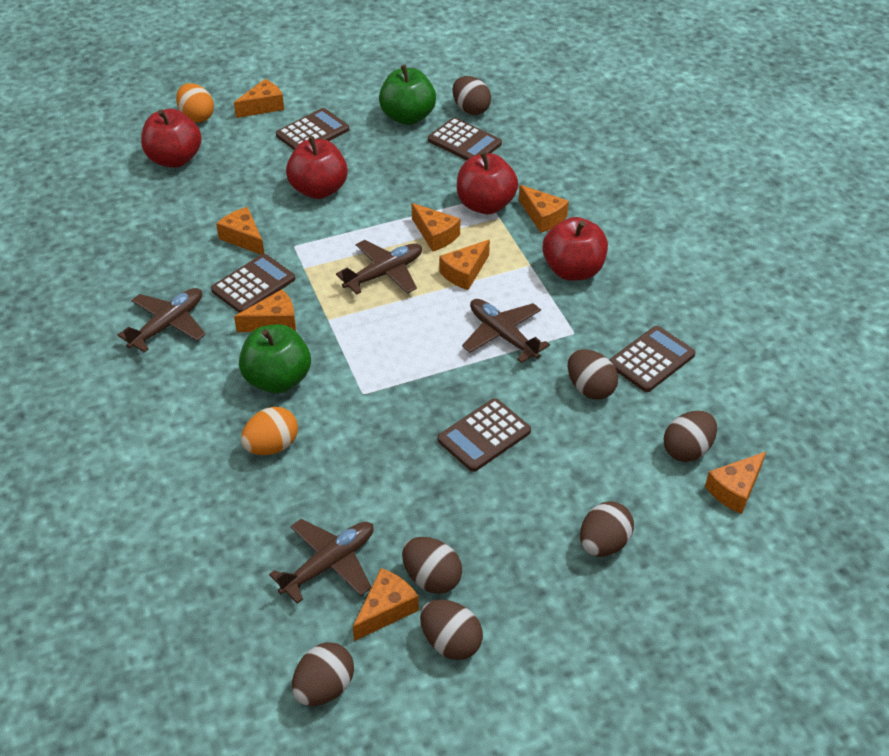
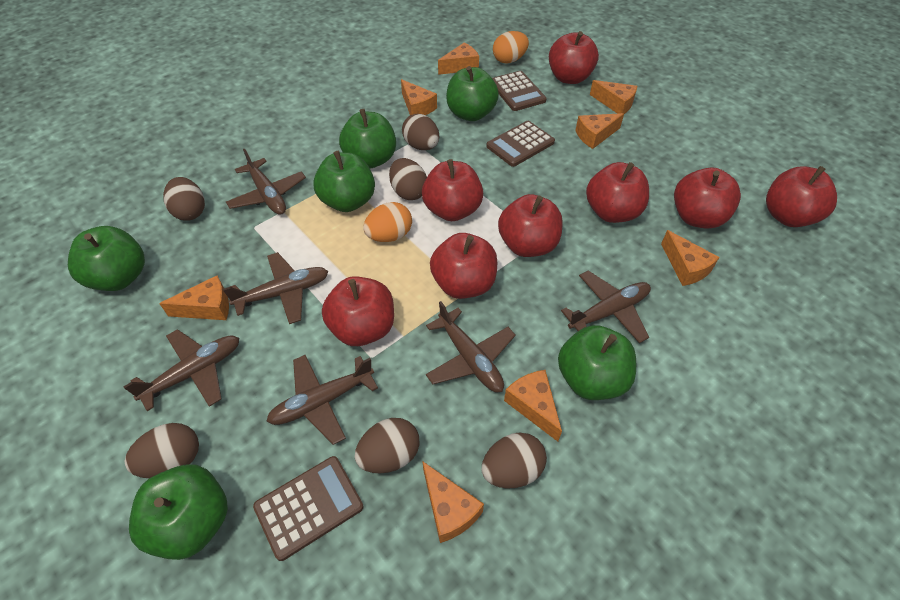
brown calculator: [211,254,295,313] [276,108,349,150] [428,118,502,160] [438,398,531,472] [609,326,695,392] = 5 -> [253,456,364,561] [486,121,555,167] [492,71,547,111] = 3
brown egg: [292,642,354,706] [402,537,462,594] [420,599,483,660] [452,76,491,115] [568,349,618,400] [580,501,634,557] [664,411,717,462] = 7 -> [125,423,199,478] [163,177,205,221] [355,418,420,473] [389,158,427,200] [402,114,439,150] [482,432,547,488] = 6
brown plane: [118,288,206,352] [269,519,374,604] [336,240,422,295] [462,299,550,363] = 4 -> [123,329,239,411] [223,252,328,324] [226,149,306,215] [267,355,378,445] [426,301,516,392] [561,271,651,343] = 6
green apple: [239,324,311,394] [379,65,436,125] = 2 -> [68,226,145,291] [129,465,228,560] [313,151,375,212] [339,109,396,168] [446,66,499,121] [558,325,636,400] = 6
red apple: [141,109,202,168] [286,136,348,199] [457,151,518,214] [543,217,608,281] = 4 -> [322,276,394,346] [422,159,483,221] [430,233,497,299] [498,194,563,257] [549,31,599,84] [586,162,649,223] [674,168,741,229] [766,166,837,227] = 8

